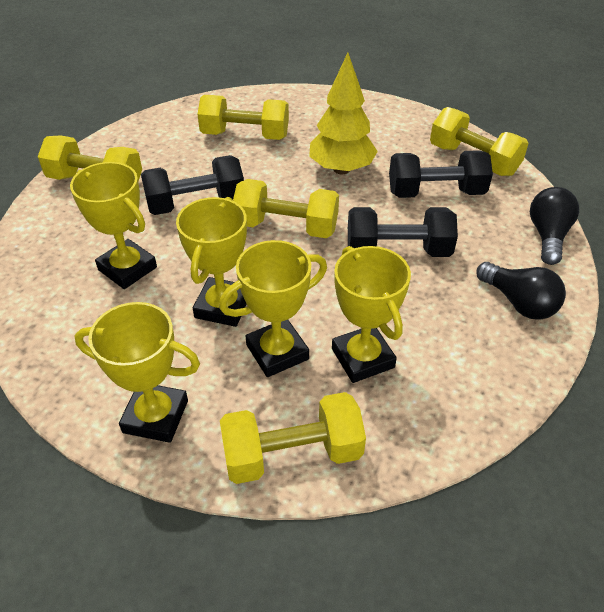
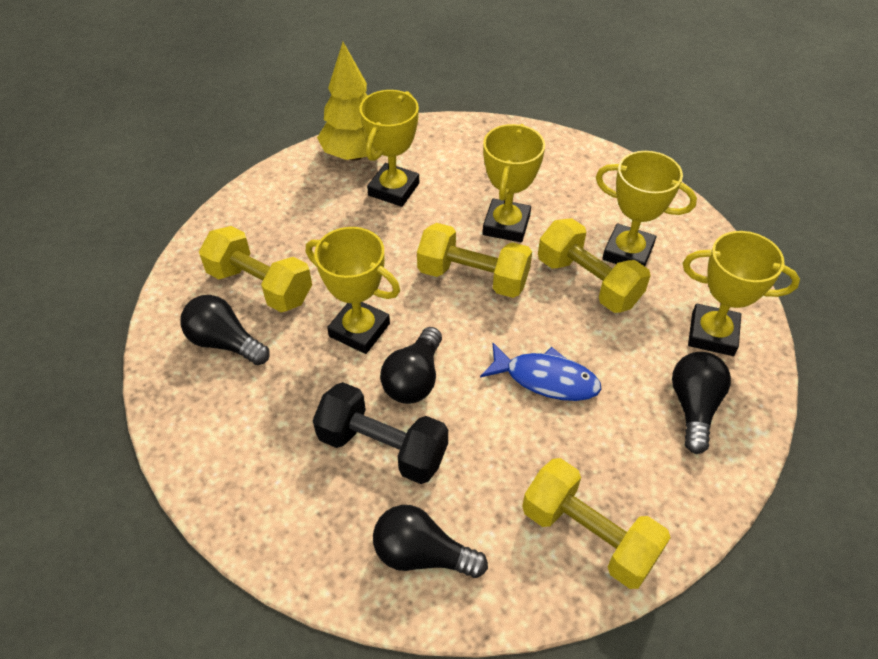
black dumbbell: [141,155,244,215] [348,207,458,257] [389,150,493,198] = 3 -> [313,382,448,484] = 1
black light bulb: [476,262,566,320] [530,187,579,265] = 2 -> [181,295,270,365] [373,505,488,578] [380,327,442,404] [672,352,731,454] = 4
blue fish: none = 0 -> [480,343,602,401] = 1
yellow dumbbell: [38,135,142,181] [197,95,289,140] [220,392,366,484] [233,179,339,238] [430,107,529,176] = 5 -> [199,226,312,312] [417,223,532,298] [522,458,671,589] [538,218,651,313] = 4

